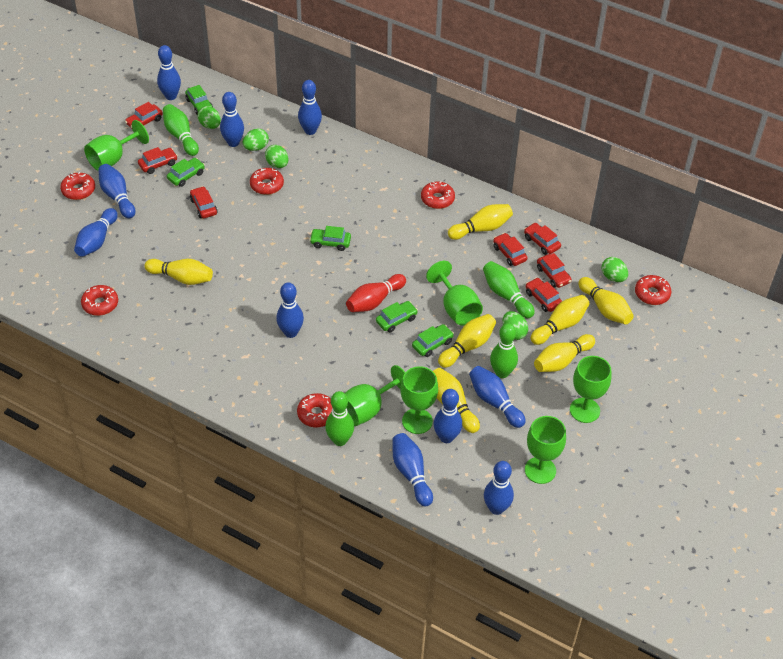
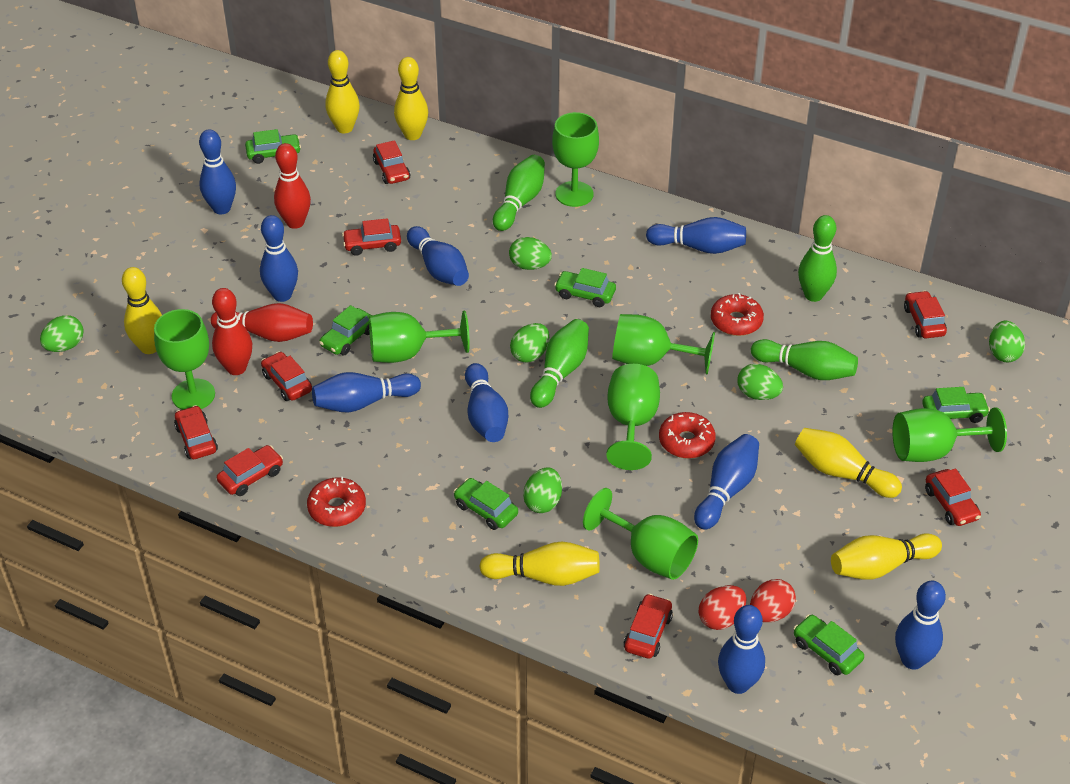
blue bowling pin: [74,208,118,257] [98,164,135,218] [157,45,181,100] [220,92,244,147] [276,282,304,338] [298,80,322,135] [393,433,433,507] [433,389,462,443] [469,366,526,428] [484,461,514,515] = 10 -> [199,129,236,214] [260,215,298,302] [312,372,421,413] [407,226,469,286] [465,363,508,442] [646,217,746,254] [694,434,759,529] [718,605,765,694] [895,581,946,670] = 9
green car: [167,158,205,187] [185,85,213,115] [309,226,351,251] [376,301,418,332] [412,324,454,357] = 5 -> [245,129,301,164] [319,305,372,355] [453,478,518,530] [554,268,616,307] [793,614,864,676] [922,387,990,423] = 6
green egg: [198,106,221,129] [243,128,269,151] [265,145,289,168] [502,311,528,340] [601,257,628,282] = 5 -> [40,315,84,352] [509,237,552,270] [510,323,549,363] [523,467,562,513] [738,364,783,400] [989,321,1025,362] = 6
green goblet: [84,120,149,170] [345,365,405,426] [400,366,438,434] [426,261,483,326] [525,416,566,484] [570,356,611,423] = 6 -> [154,309,215,410] [369,311,470,363] [552,112,599,207] [583,488,698,580] [606,364,660,470] [612,314,715,374] [892,407,1007,462] = 7
red bowling pin: [346,274,406,312] = 1 -> [211,303,313,342] [212,288,252,375] [274,143,311,229] = 3
red car: [125,102,163,129] [138,147,178,174] [190,186,218,218] [493,233,528,266] [524,223,561,255] [526,278,562,312] [537,253,572,288] = 7 -> [174,405,218,459] [217,445,283,496] [261,351,312,401] [342,218,401,256] [373,140,410,184] [623,593,673,659] [904,291,947,338] [925,469,981,526] = 8
red donut: [60,172,95,200] [81,285,118,316] [250,168,284,195] [297,393,333,427] [421,181,455,209] [635,275,671,305] = 6 -> [307,477,366,527] [659,412,716,459] [711,293,764,336] = 3
red egg: none = 0 -> [699,585,747,630] [750,579,796,622] = 2
yellow bowling pin: [145,259,213,285] [433,368,480,433] [438,314,496,368] [448,204,513,240] [530,295,590,345] [534,334,595,372] [578,277,634,324] = 7 -> [122,267,162,354] [325,50,360,133] [394,57,428,140] [479,541,600,586] [795,428,902,498] [831,533,942,580] = 6

